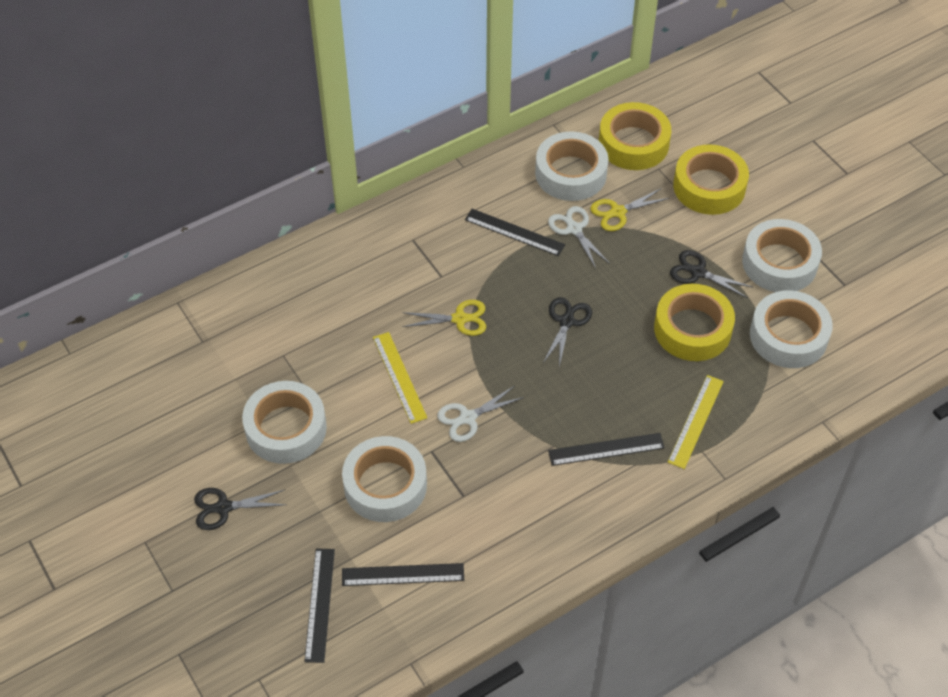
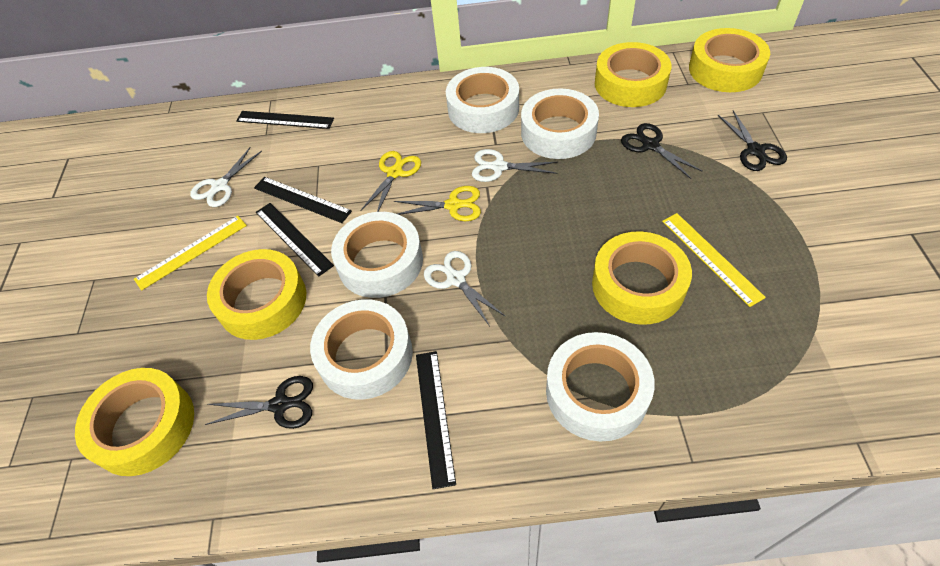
white scissors: [437,386,524,442] [548,206,610,268] = 2 -> [190,147,262,207] [424,251,506,326] [472,149,558,182] = 3
yellow tape: [599,102,671,170] [654,284,735,361] [673,144,749,215] = 3 -> [75,368,194,476] [207,249,306,340] [592,231,692,325] [595,42,672,107] [689,28,770,92] = 5

